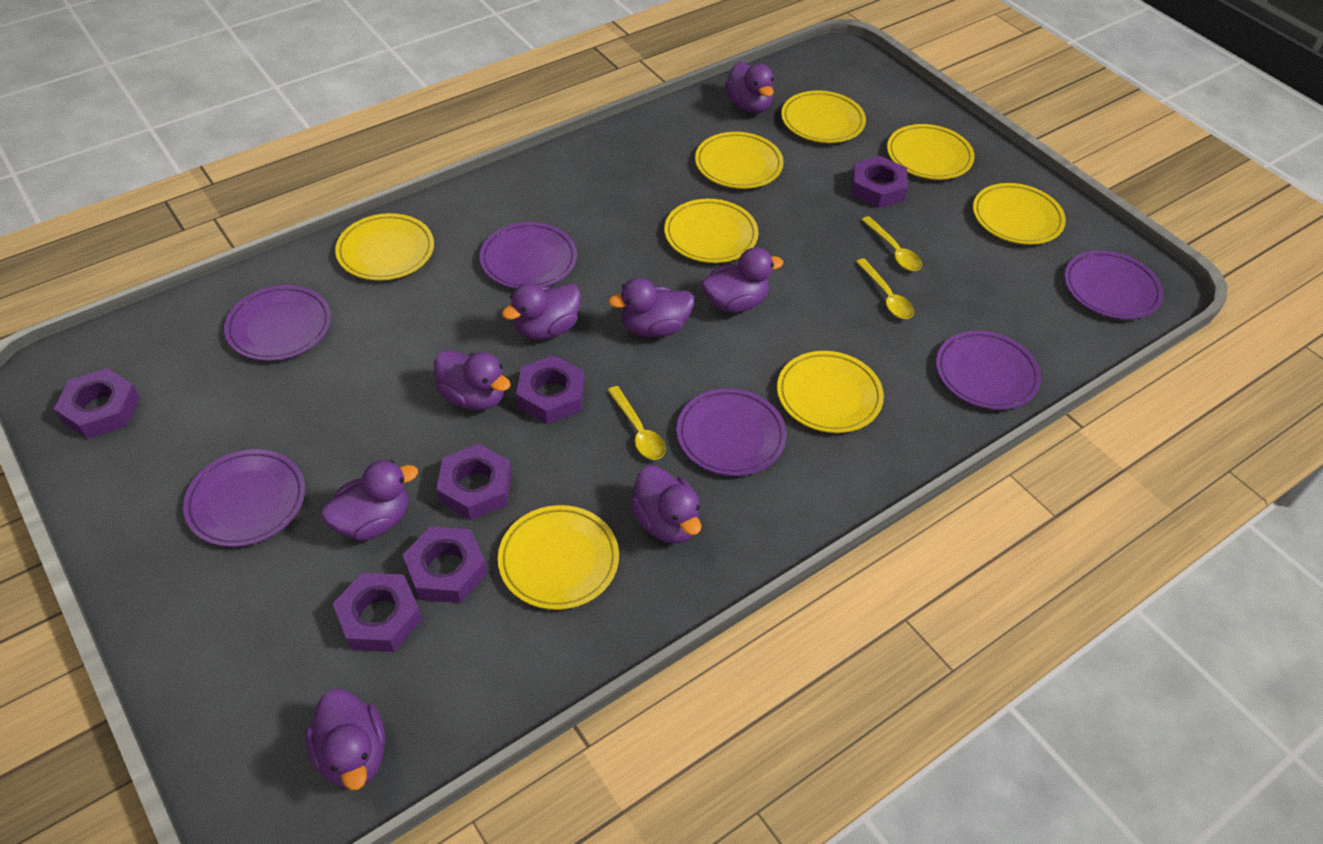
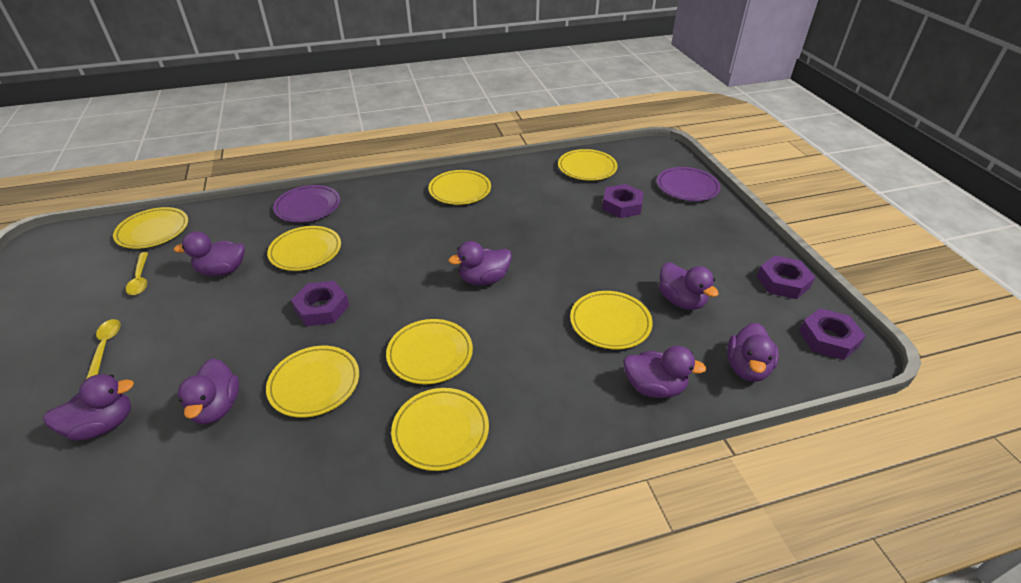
purple duck: [305,689,385,790] [321,460,418,541] [434,350,511,410] [502,283,581,340] [608,278,694,338] [630,465,701,544] [701,247,783,313] [725,61,774,114] = 8 -> [43,374,134,441] [174,231,245,276] [177,358,239,425] [448,241,512,285] [623,346,707,398] [659,263,719,310] [727,323,779,382] = 7
purple nut: [54,368,140,439] [333,573,422,652] [402,526,487,603] [436,444,512,520] [516,355,584,424] [852,156,908,208] = 6 -> [291,281,349,326] [602,184,644,218] [757,255,815,299] [799,308,866,360] = 4
purple plate: [183,449,305,547] [224,285,331,361] [479,222,577,289] [676,388,787,476] [936,331,1041,410] [1064,251,1164,320] = 6 -> [273,185,340,222] [657,167,721,201] = 2
yellow spoon: [607,386,666,460] [856,258,914,319] [862,216,922,271] = 3 -> [86,319,121,379] [126,252,148,295] = 2

